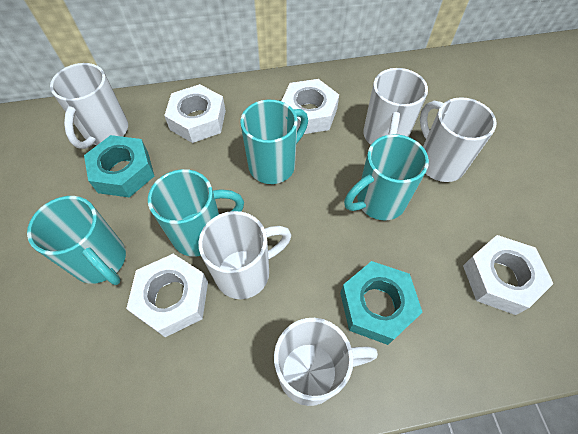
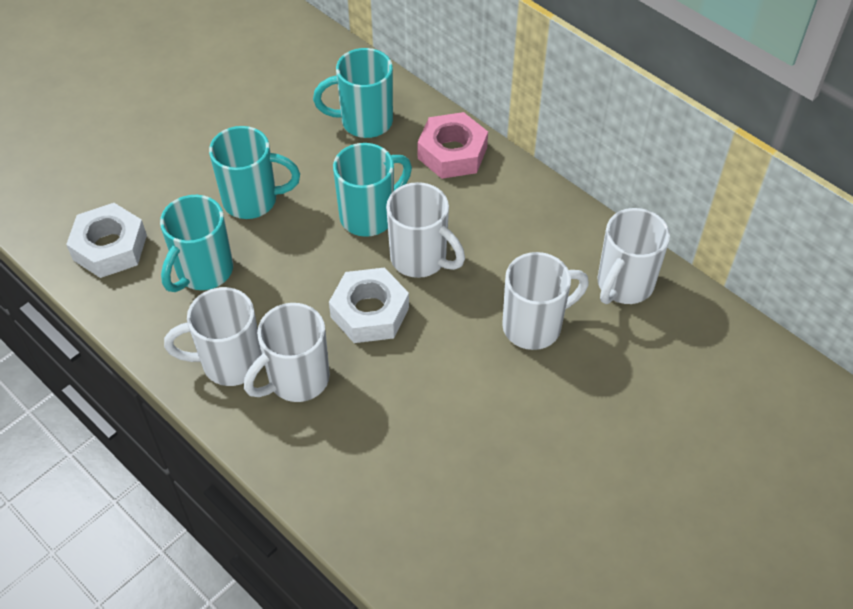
pink nut: none = 0 -> [417,112,488,179] = 1
turquoise nut: [84,135,154,198] [340,261,423,345] = 2 -> none = 0
white nut: [126,254,208,337] [164,84,226,143] [281,79,339,134] [463,235,554,315] = 4 -> [66,203,147,278] [329,267,409,343] = 2

